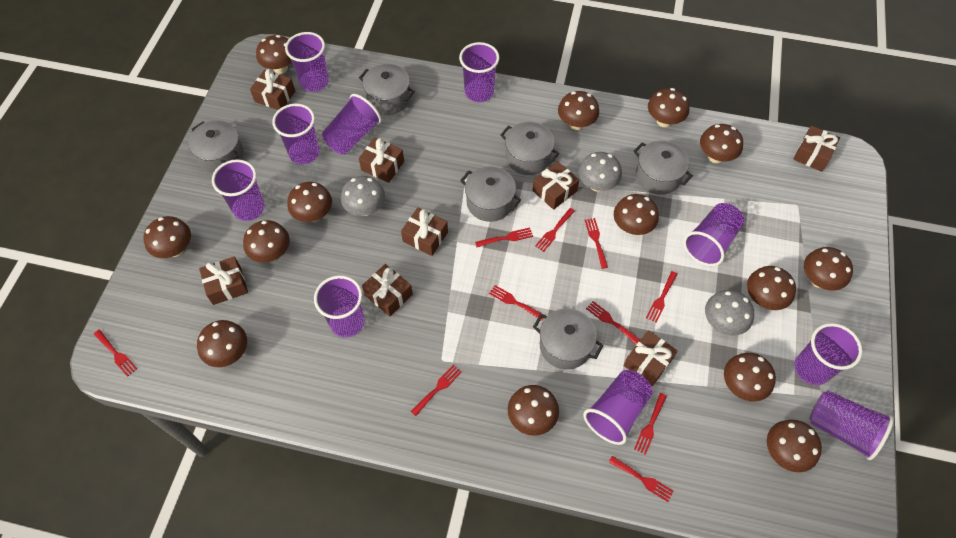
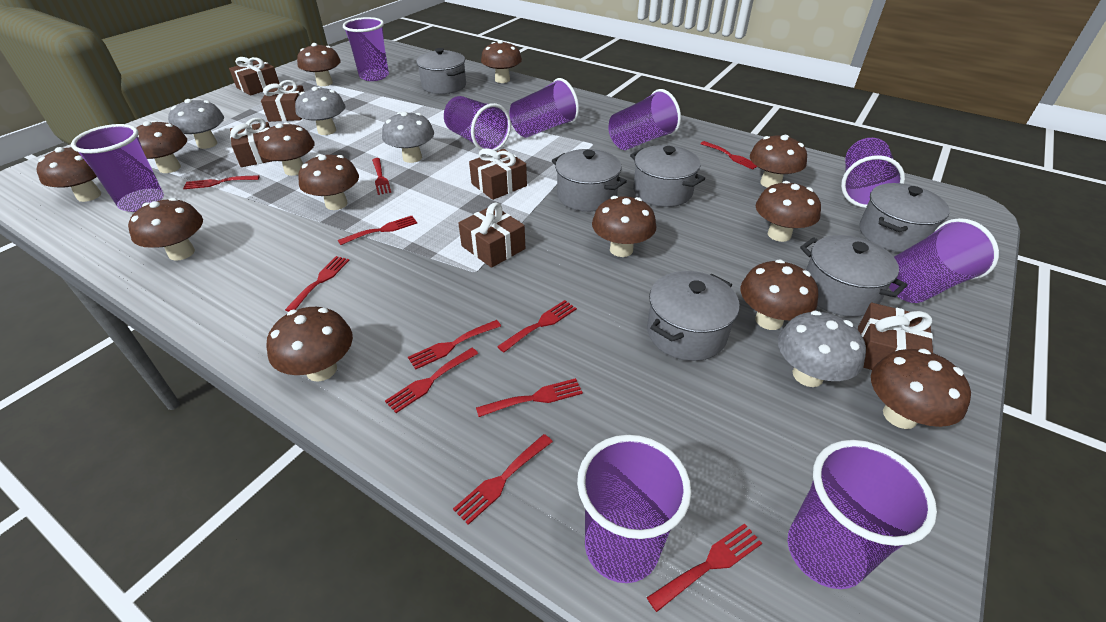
brown gift: [199,256,248,305] [250,69,295,110] [359,137,404,183] [362,264,413,316] [401,208,448,256] [533,161,579,210] [623,330,678,386] [793,125,840,172] = 8 -> [229,57,279,96] [230,118,273,167] [261,80,304,122] [458,203,525,268] [469,148,527,200] [858,303,933,370] = 6
brown mushroom: [143,216,191,258] [197,320,247,367] [243,220,290,262] [256,35,292,74] [287,182,332,222] [508,385,559,436] [558,91,599,130] [614,194,659,235] [648,88,689,127] [700,124,743,163] [724,353,776,402] [747,266,796,310] [767,420,822,472] [804,247,853,290] = 14 -> [36,147,101,202] [128,198,203,261] [135,120,187,173] [258,122,315,176] [266,307,353,382] [297,43,341,86] [298,154,359,210] [481,40,522,83] [592,196,656,257] [741,260,818,330] [750,135,807,188] [756,181,821,242] [871,349,971,429] = 13
grey mushroom: [341,176,385,216] [578,152,622,192] [705,290,754,336] = 3 -> [168,99,224,149] [295,87,345,135] [382,112,434,163] [778,311,866,387] = 4
purple cup: [212,159,265,221] [272,104,320,164] [285,32,329,92] [314,275,365,338] [322,94,381,155] [459,42,500,102] [583,370,653,445] [683,203,744,266] [795,323,862,385] [809,390,894,460] = 10 -> [71,124,164,212] [343,17,389,81] [444,96,511,151] [509,78,579,138] [577,435,692,583] [608,89,681,150] [788,440,937,589] [841,138,905,208] [889,218,999,303] = 9
red fork: [94,330,137,377] [411,365,462,416] [475,228,533,247] [489,285,544,321] [535,208,575,252] [585,218,608,269] [586,301,640,344] [609,456,674,502] [634,393,667,455] [646,271,677,323] = 10 -> [183,175,259,189] [285,256,350,312] [338,216,417,245] [372,158,391,195] [385,348,478,413] [408,320,501,370] [453,434,553,525] [476,378,583,417] [497,300,577,352] [647,523,762,612] [700,141,757,170] = 11

